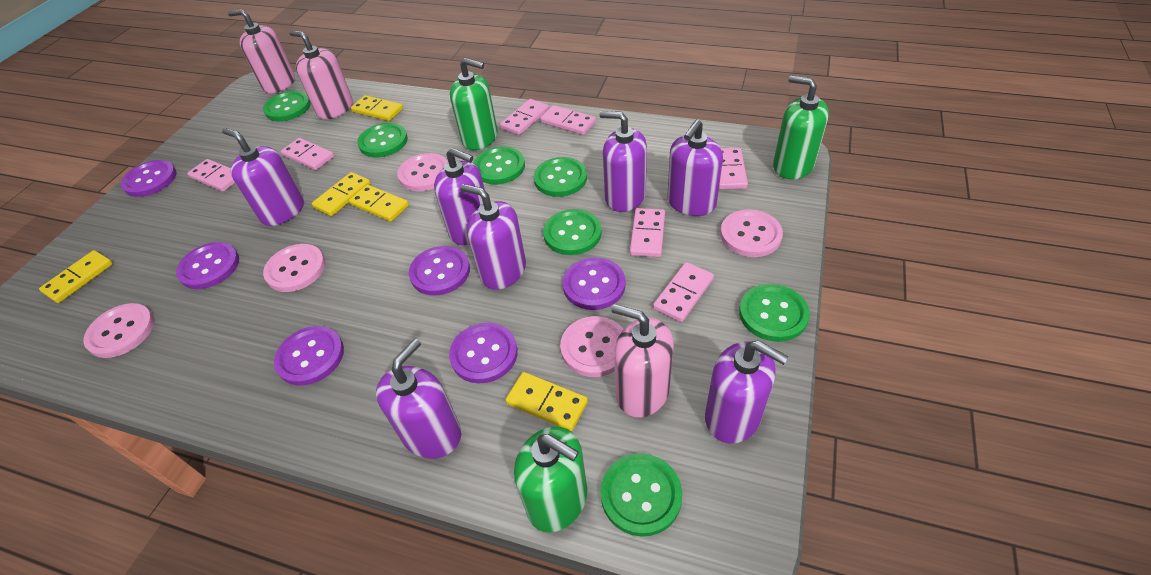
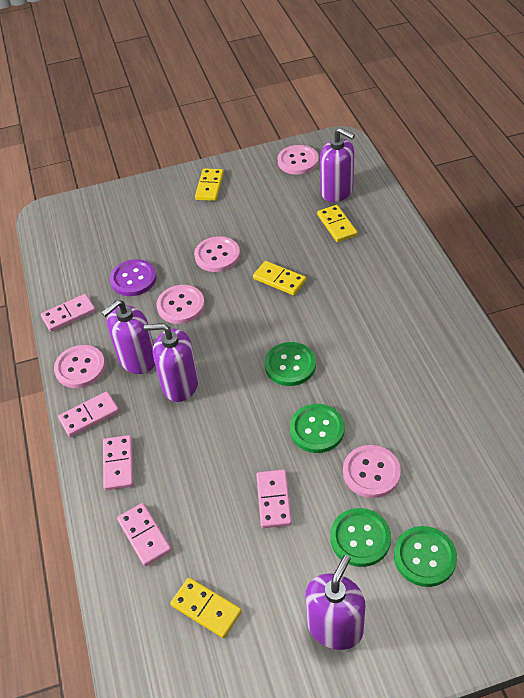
green button: [263,91,311,121] [357,123,408,157] [473,146,525,185] [534,157,587,197] [543,209,602,255] [600,453,682,537] [739,284,810,342] = 7 -> [265,342,316,386] [290,404,345,453] [330,508,391,567] [394,526,457,587] = 4
green soap dispenser: [450,58,498,150] [514,426,587,532] [773,75,829,180] = 3 -> none = 0
pink domino: [187,159,235,192] [281,138,334,170] [500,99,549,135] [540,105,596,135] [630,208,665,257] [653,262,714,322] [719,148,748,189] = 7 -> [41,294,96,332] [58,391,119,437] [103,435,133,490] [117,503,171,566] [256,470,292,528] = 5
pink soap dispenser: [228,9,295,93] [289,30,353,119] [611,304,674,418] = 3 -> none = 0
purple button: [121,160,176,197] [176,242,239,289] [274,326,344,386] [409,246,470,296] [449,323,518,383] [563,257,626,310] = 6 -> [110,259,157,296] = 1
purple soap dispenser: [222,128,304,226] [376,338,461,459] [434,148,485,245] [460,184,526,290] [599,111,647,212] [667,120,723,216] [705,340,789,444] = 7 -> [101,300,155,374] [144,323,199,402] [305,555,365,650] [320,128,355,202] = 4
yellow domino: [39,250,113,303] [312,172,371,216] [349,185,409,222] [351,95,403,121] [505,372,588,431] = 5 -> [170,578,242,638] [195,169,224,201] [253,261,306,295] [317,205,358,242] = 4

